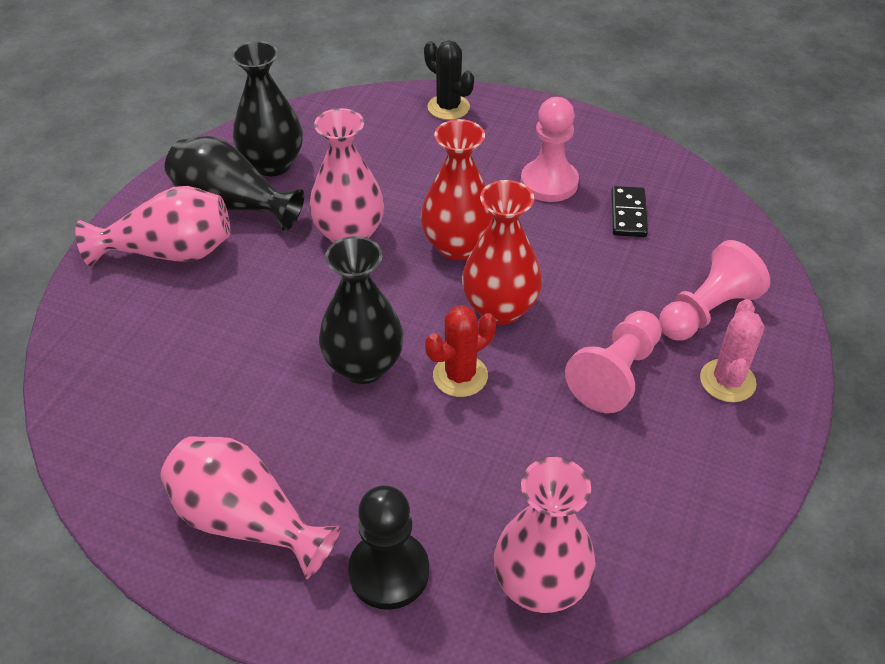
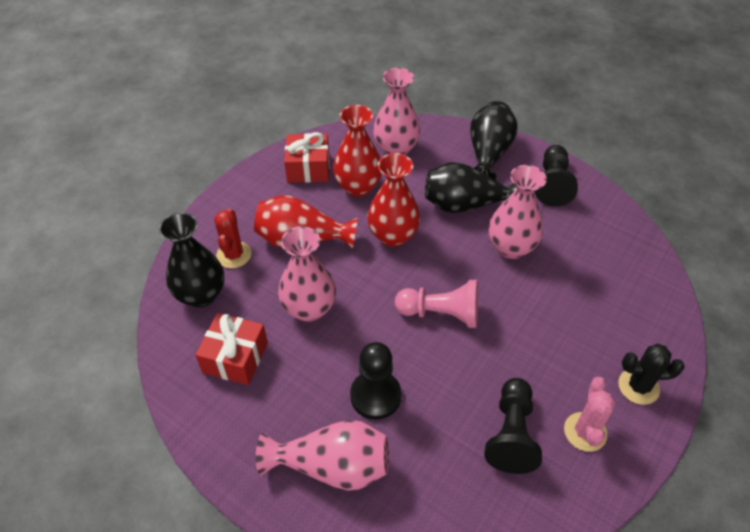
black domino: [611,186,648,237] = 1 -> none = 0
black pawn: [348,485,429,610] = 1 -> [350,342,402,420] [484,378,542,474] [535,145,578,207] = 3
pink pawn: [521,97,579,202] [565,311,662,413] [659,240,770,341] = 3 -> [395,280,478,328] = 1
red gift: none = 0 -> [195,313,268,385] [284,132,329,183] = 2
red vase: [421,119,493,260] [462,180,542,325] = 2 -> [254,195,358,250] [333,105,382,197] [367,153,420,247] = 3

